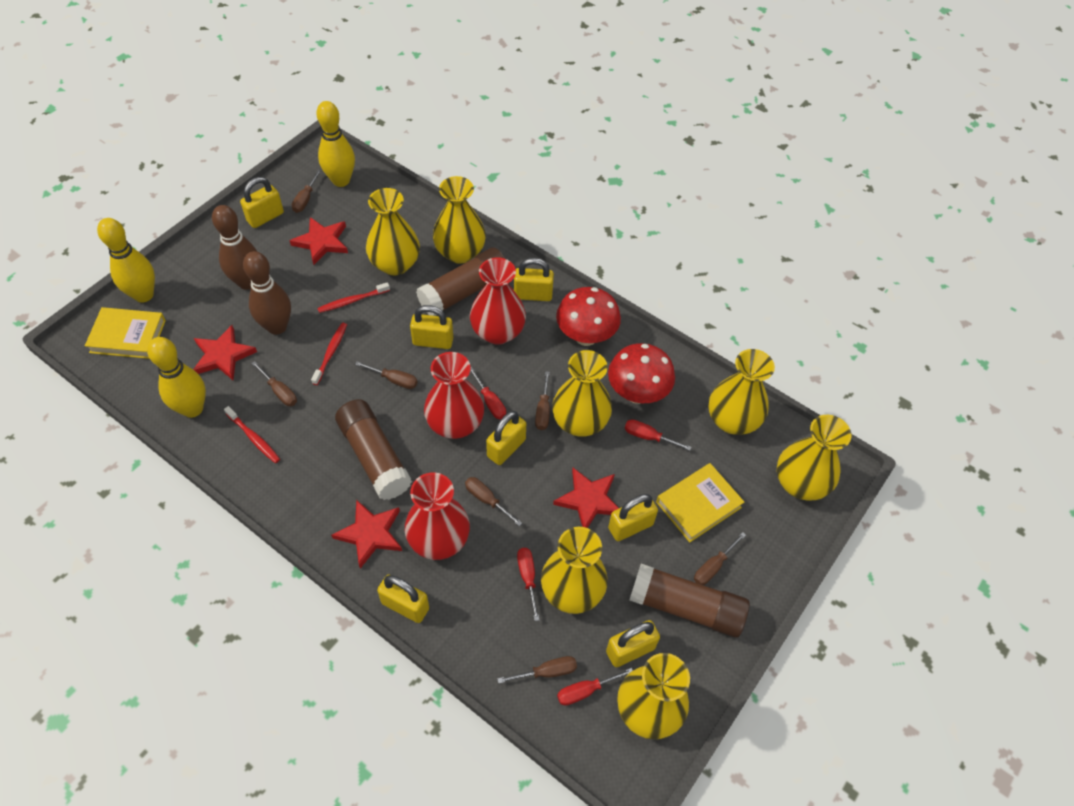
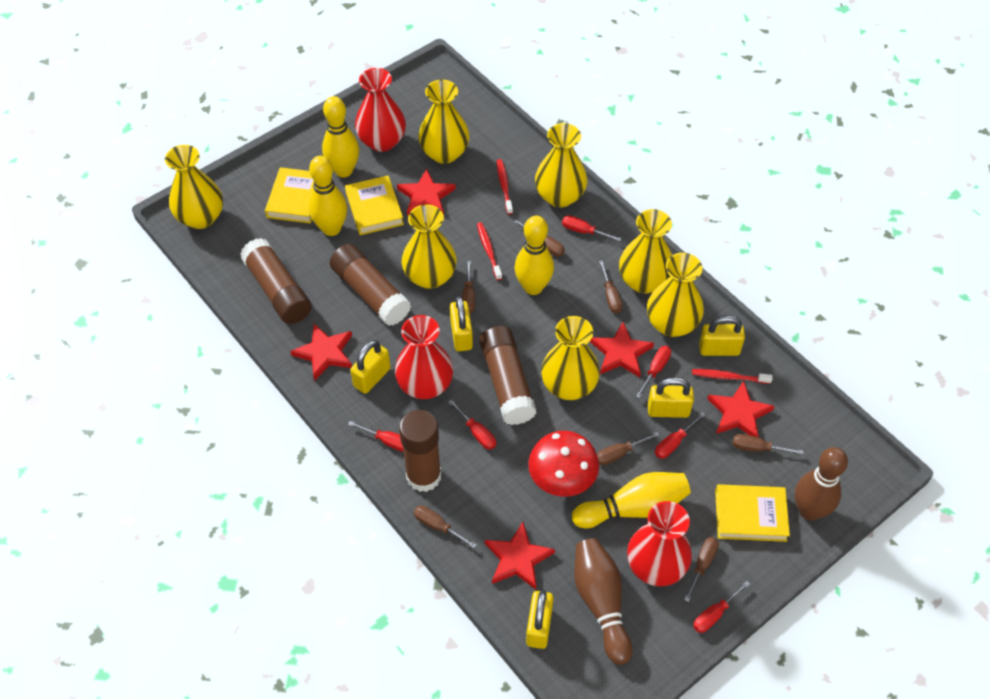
brown glue stick: [335,399,412,500] [416,248,505,316] [629,564,750,638] = 3 -> [240,238,312,324] [330,244,411,326] [399,410,441,492] [479,326,537,425] = 4
red mushroom: [556,287,621,346] [608,343,675,404] = 2 -> [528,431,599,497] = 1
red screwdriver: [470,367,506,419] [517,548,539,621] [557,668,633,706] [625,419,692,451] = 4 -> [348,421,404,452] [448,399,496,450] [562,215,621,241] [636,346,671,398] [655,412,705,459] [693,581,750,633] = 6
red star: [193,325,257,380] [290,217,348,265] [331,500,402,568] [553,468,619,528] = 4 -> [290,324,352,381] [397,169,456,216] [485,522,555,590] [590,322,654,378] [707,381,775,437] = 5
yellow book: [85,307,166,359] [656,463,744,543] = 2 -> [265,167,314,223] [345,175,404,235] [715,484,790,542] = 3
yellow bowling pin: [97,218,155,303] [147,337,206,418] [316,101,355,187] = 3 -> [309,156,347,236] [322,96,359,178] [514,216,554,295] [572,472,691,528] = 4
yellow padlock: [240,177,284,228] [377,574,429,623] [410,305,453,349] [486,411,526,465] [514,258,554,301] [606,620,660,667] [608,494,658,541] = 7 -> [350,340,391,394] [450,296,473,351] [526,590,554,649] [648,377,694,418] [699,315,745,356] = 5

